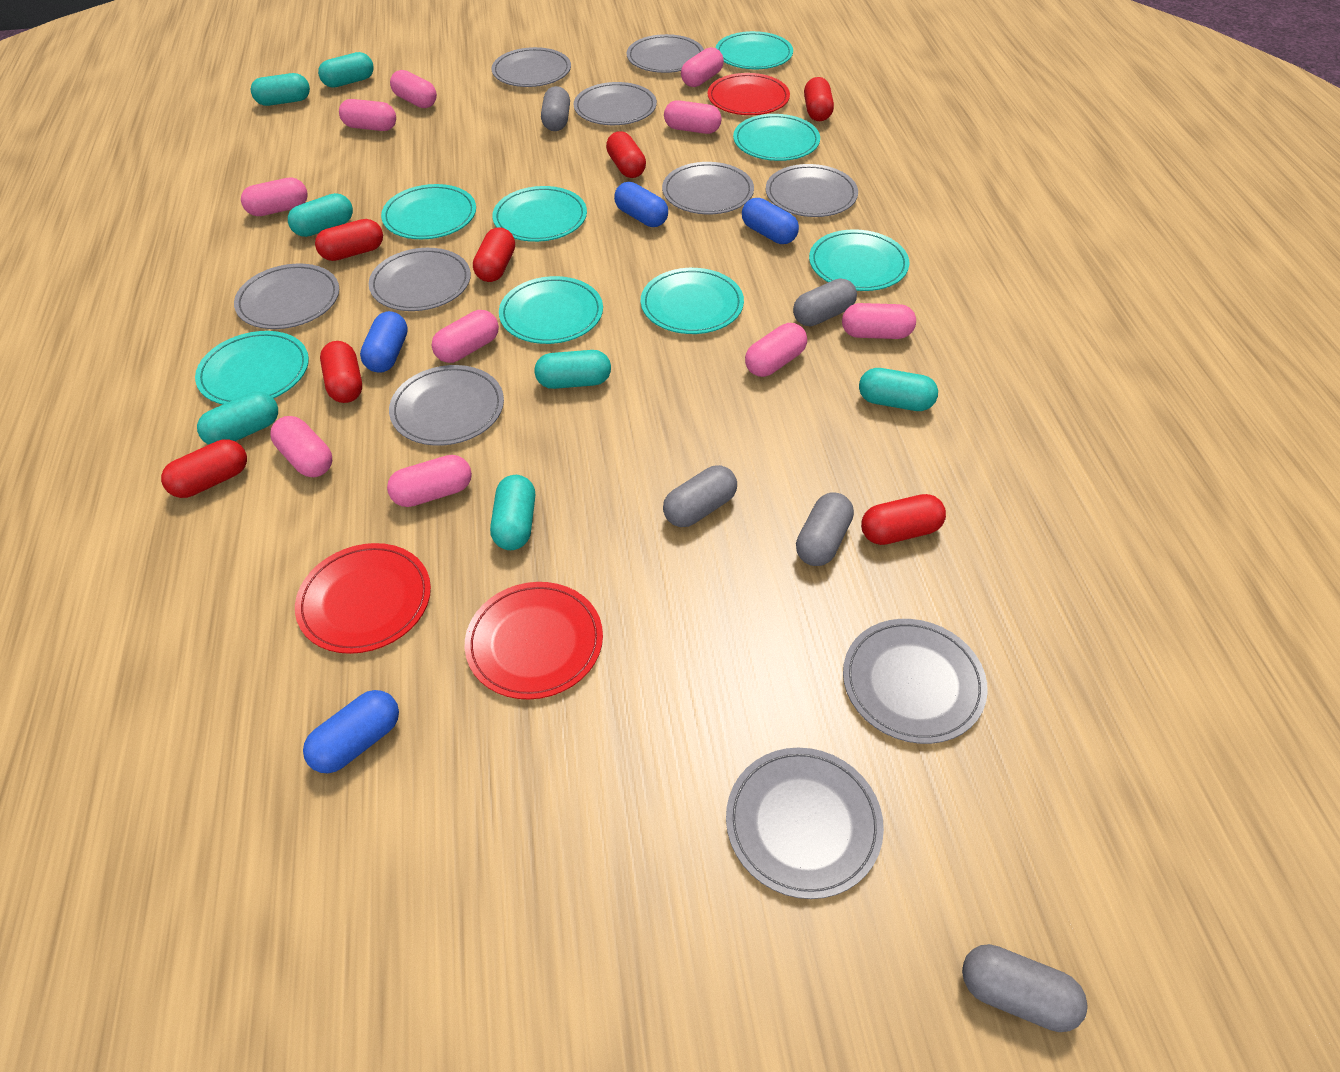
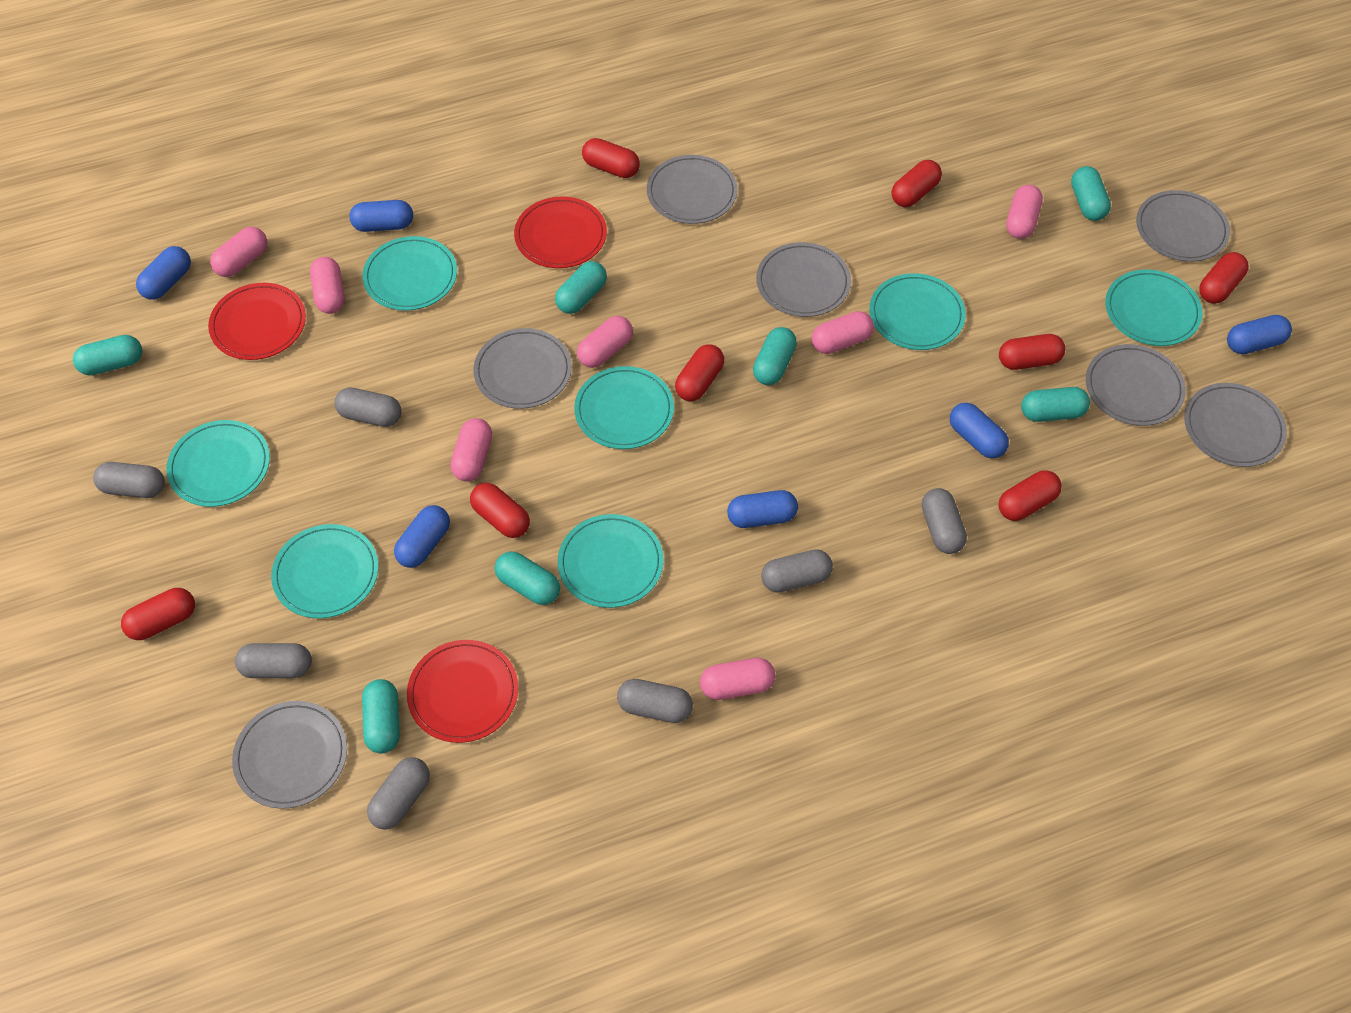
blue capsule: [303,690,399,773] [360,311,408,373] [614,182,668,227] [742,198,799,244] = 4 -> [136,246,191,300] [349,200,413,232] [394,505,450,568] [727,490,798,528] [950,403,1009,458] [1227,315,1292,354] = 6
grey capsule: [541,86,570,131] [663,465,737,527] [793,278,857,326] [796,493,854,566] [962,944,1087,1032] = 5 -> [93,462,165,498] [235,643,312,678] [334,387,402,427] [367,757,430,830] [617,679,693,723] [761,549,833,593] [922,488,967,554] = 7
grey plate: [234,264,339,329] [369,248,471,311] [389,365,504,446] [491,47,571,87] [574,82,657,125] [627,34,704,73] [662,162,754,214] [726,748,884,899] [766,164,858,217] [843,619,988,744] = 10 -> [232,701,347,809] [473,328,572,409] [647,155,737,224] [756,242,851,317] [1086,344,1186,426] [1136,190,1230,262] [1184,383,1287,467] = 7
pink capsule: [241,177,308,216] [270,416,332,477] [339,99,396,131] [387,455,472,507] [390,70,437,108] [432,310,499,363] [664,100,722,134] [681,47,724,87] [745,323,807,377] [842,303,916,339] = 10 -> [210,227,267,277] [310,257,345,314] [450,418,492,482] [577,316,633,368] [700,658,775,700] [812,311,874,354] [1006,185,1043,239] = 7
red capsule: [161,439,247,498] [315,219,383,261] [320,341,362,403] [473,227,515,282] [606,131,646,178] [804,77,834,121] [861,494,946,545] = 7 -> [121,588,195,640] [470,483,530,538] [582,138,640,178] [675,344,724,401] [892,160,942,207] [998,470,1062,521] [999,334,1066,370] [1199,252,1248,304] = 8
turquoise plate: [195,331,309,404] [381,184,476,239] [492,186,587,242] [499,276,603,344] [641,268,744,334] [716,31,793,69] [733,114,820,161] [809,229,909,291] = 8 -> [166,420,270,507] [271,524,378,618] [362,236,457,311] [558,514,664,608] [574,366,674,449] [869,273,966,350] [1105,270,1202,346] = 7

